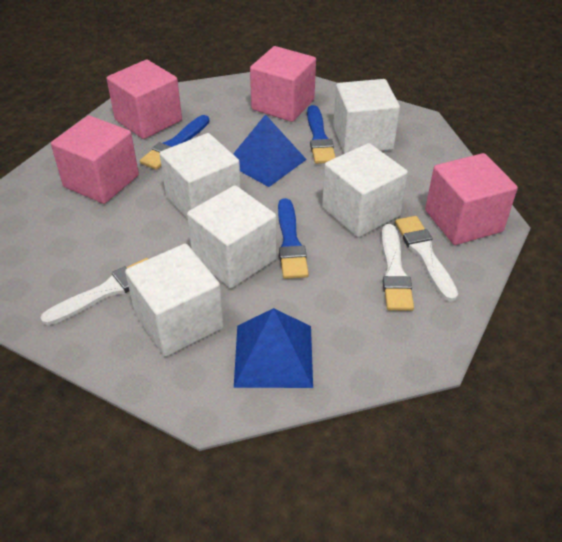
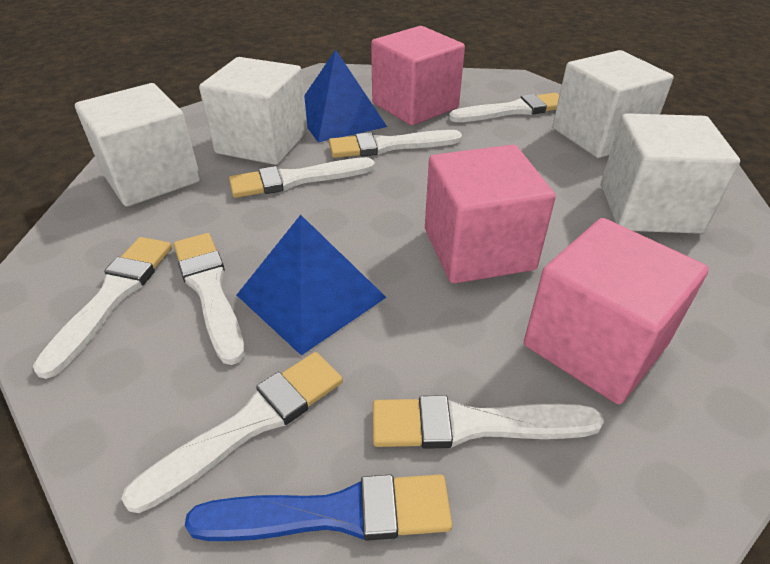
blue brush: [140,115,210,170] [278,198,309,279] [307,105,336,164] = 3 -> [185,474,452,541] = 1
pink cube: [51,115,139,204] [107,60,182,139] [250,46,316,122] [425,153,518,245] = 4 -> [371,26,465,126] [425,145,556,284] [524,218,709,404] = 3
white brush: [40,258,148,326] [382,224,414,311] [395,216,458,302] = 3 -> [33,237,172,379] [121,352,343,513] [174,233,245,365] [229,157,375,198] [329,130,462,158] [373,395,604,449] [449,93,559,122] = 7
white cube: [125,244,224,357] [160,133,241,218] [187,185,276,288] [322,143,408,237] [333,79,400,154] = 5 -> [75,83,201,207] [199,57,308,165] [553,50,673,158] [601,113,740,234] = 4

